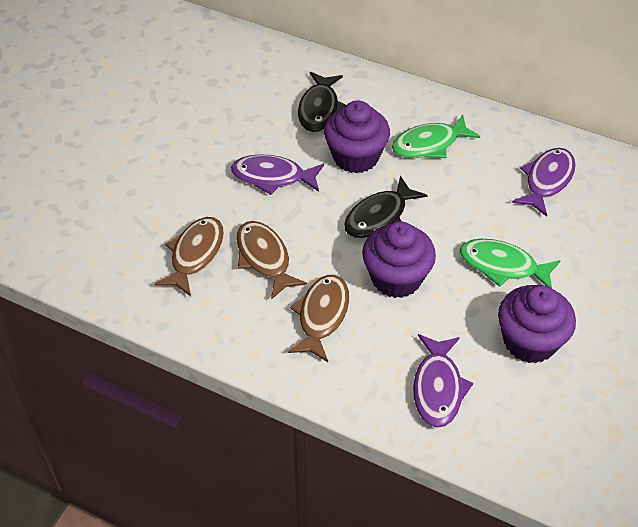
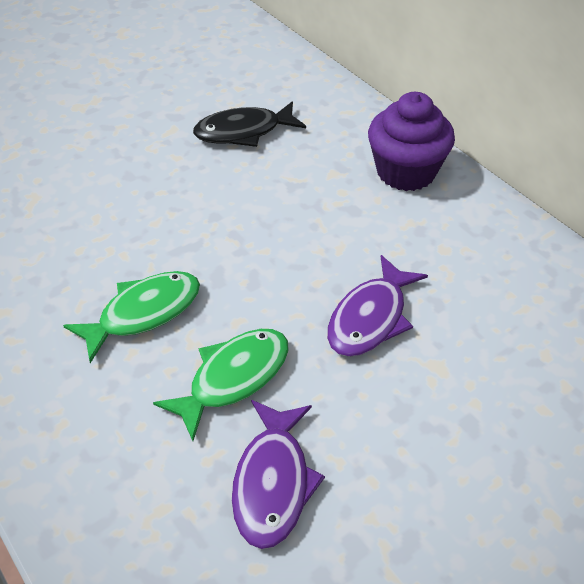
black fish: [298,72,346,132] [344,176,428,238] = 2 -> [193,101,306,147] = 1
brown fish: [155,217,224,296] [237,221,307,300] [288,275,349,362] = 3 -> none = 0
purple cupcake: [324,100,390,173] [362,222,436,298] [498,285,576,363] = 3 -> [368,92,455,191] = 1
purple fish: [231,154,324,195] [413,334,473,428] [512,148,576,217] = 3 -> [232,400,325,549] [327,255,428,357] = 2

